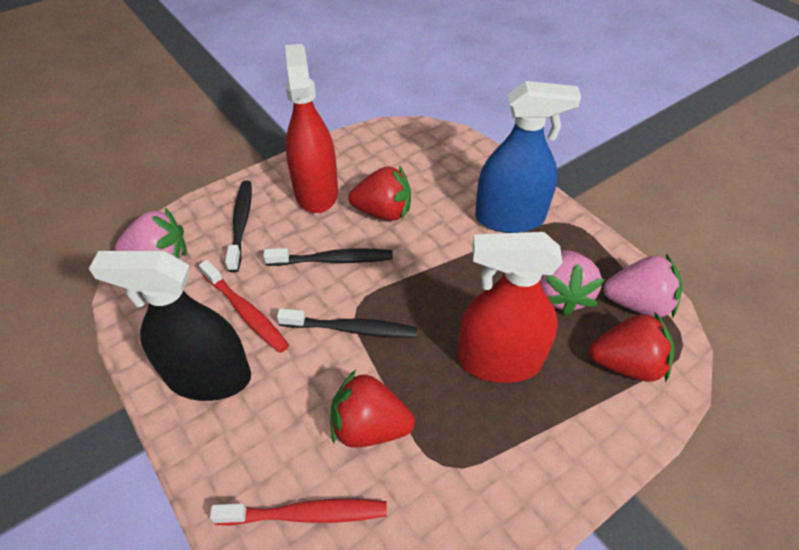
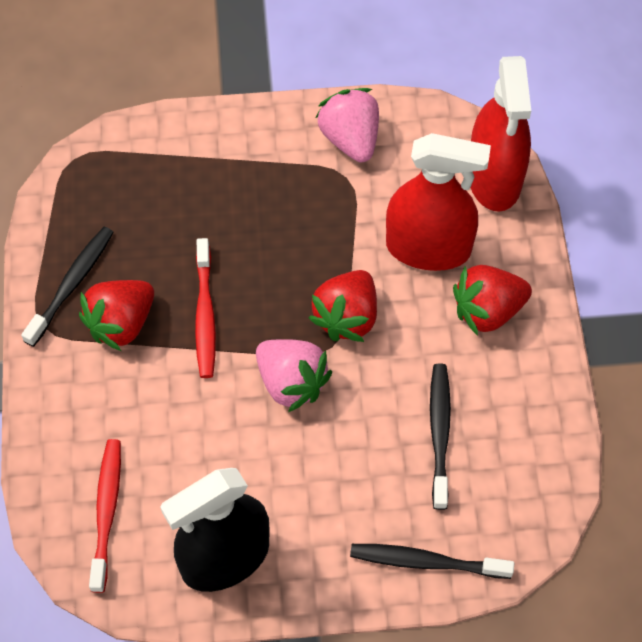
blue spray bottle: [475,81,581,233] = 1 -> none = 0
pink strawberry: [115,208,187,259] [540,250,605,316] [603,254,683,319] = 3 -> [256,339,332,412] [316,88,379,162] = 2

